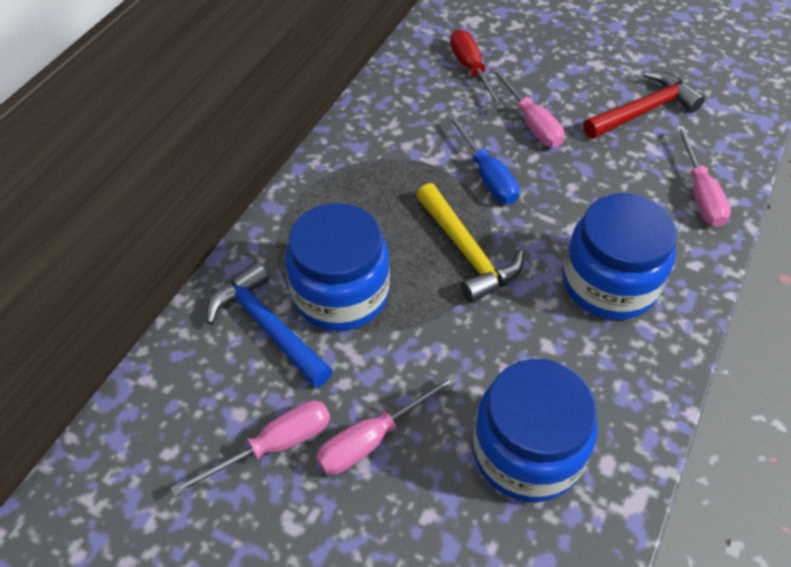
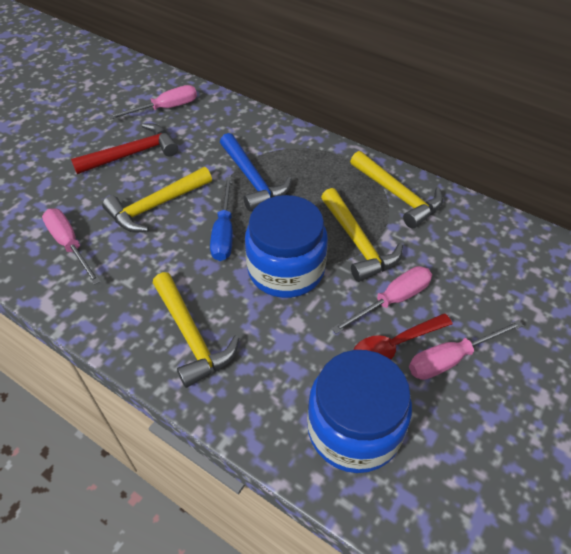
blue jar: [285,203,390,331] [473,359,598,502] [563,193,677,320] = 3 -> [245,195,328,298] [307,350,412,473] = 2
red screwdriver: [450,29,505,109] = 1 -> none = 0
red spoon: none = 0 -> [353,313,453,360] = 1
yellow hammer: [416,183,523,303] = 1 -> [102,167,212,232] [153,272,239,388] [321,188,403,282] [350,151,443,228] = 4

